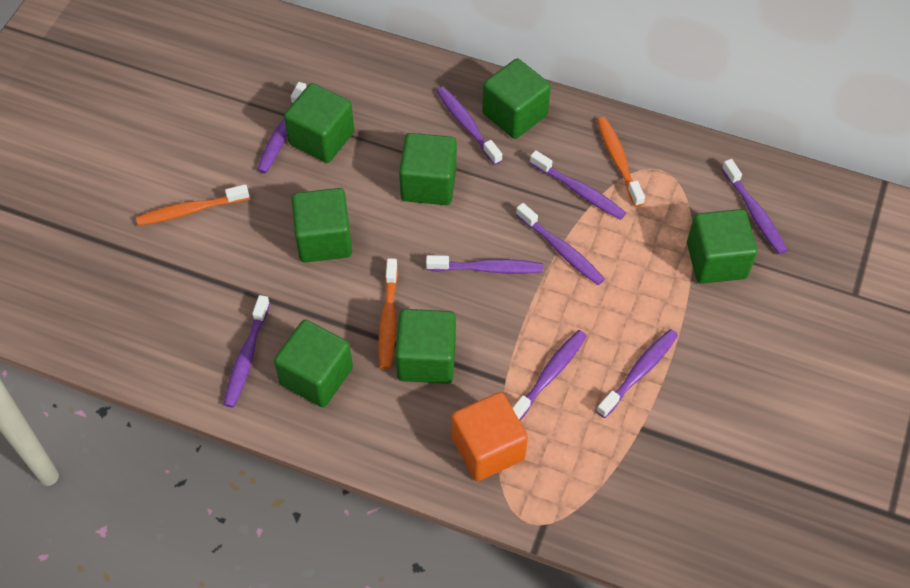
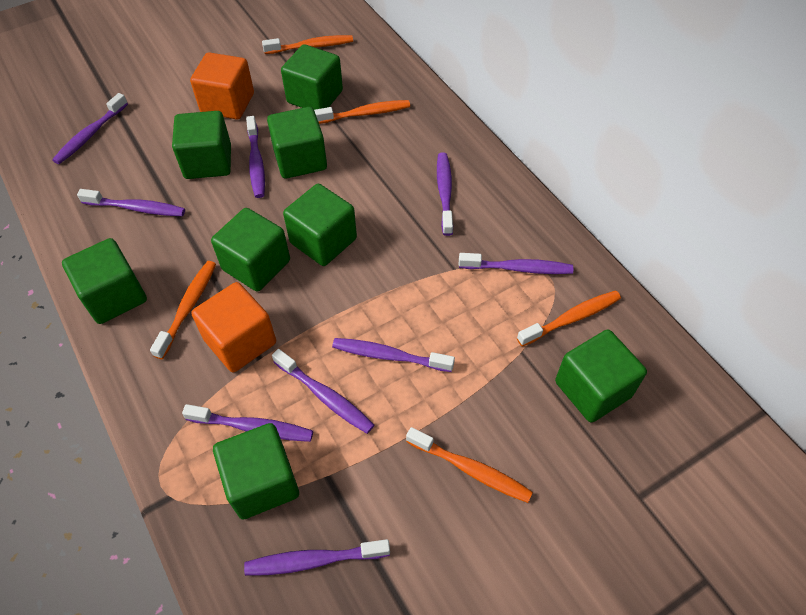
green cube: [274,319,353,407] [284,83,354,163] [291,188,352,263] [395,309,456,384] [399,133,457,205] [482,59,551,139] [687,209,757,284] = 7 -> [62,238,147,324] [172,111,231,179] [211,208,290,292] [213,423,299,519] [267,107,327,179] [281,44,343,110] [283,184,357,266] [555,329,647,423] = 8
orange cube: [452,392,528,481] = 1 -> [190,52,254,119] [191,282,276,372] = 2
orange toothbrush: [136,184,249,226] [378,258,398,369] [597,117,645,207] = 3 -> [150,261,216,359] [262,35,353,54] [314,100,410,124] [406,427,533,503] [517,290,621,346] = 5

